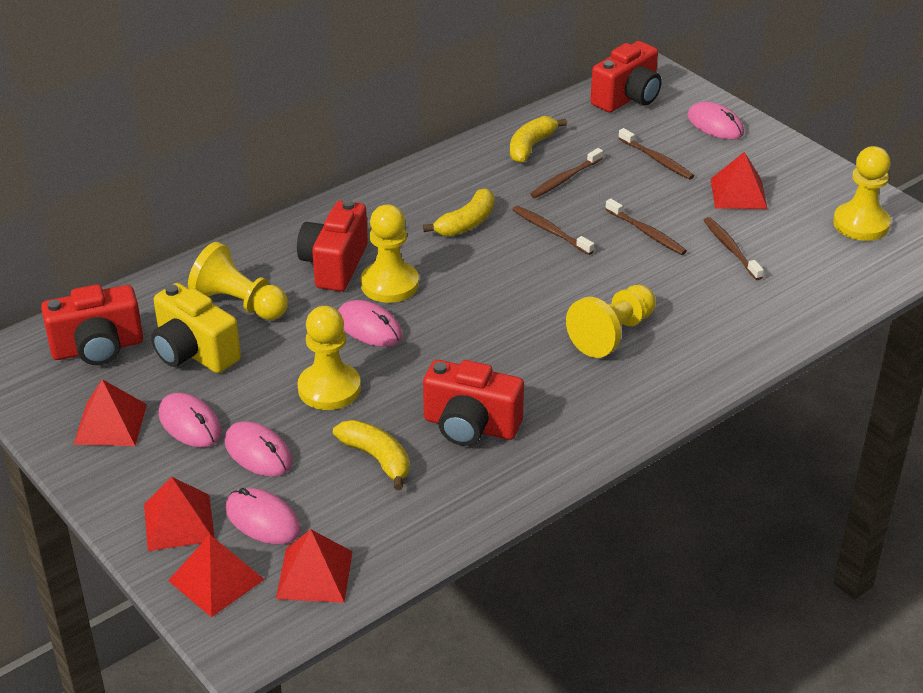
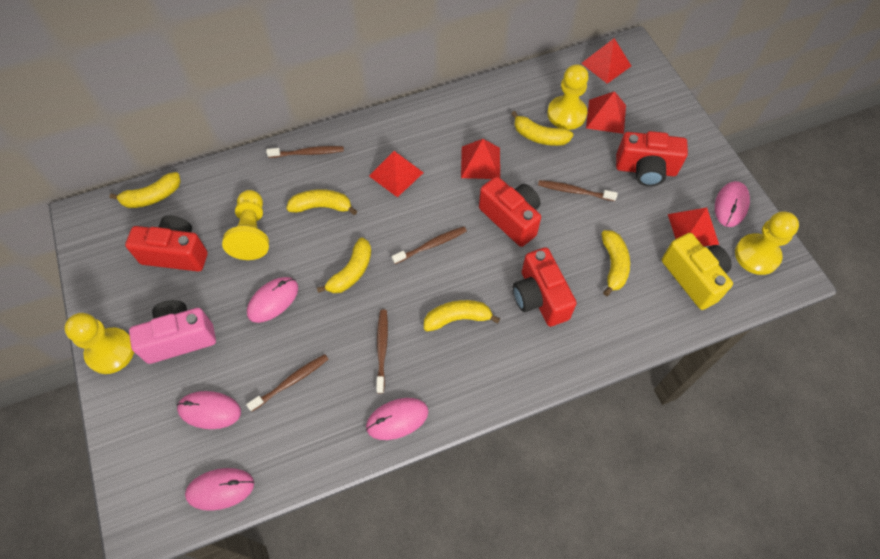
pink camera: none = 0 -> [129,300,216,364] = 1
yellow banana: [333,420,409,490] [423,188,494,237] [510,116,567,163] = 3 -> [109,172,181,208] [286,189,357,215] [317,238,371,293] [424,300,500,332] [511,111,573,146] [601,230,630,296] = 6
yellow pawn: [188,242,288,320] [297,306,361,410] [361,205,419,303] [566,285,656,358] [833,146,891,241] = 5 -> [64,313,134,374] [222,190,269,260] [547,64,589,130] [735,211,799,275] = 4

